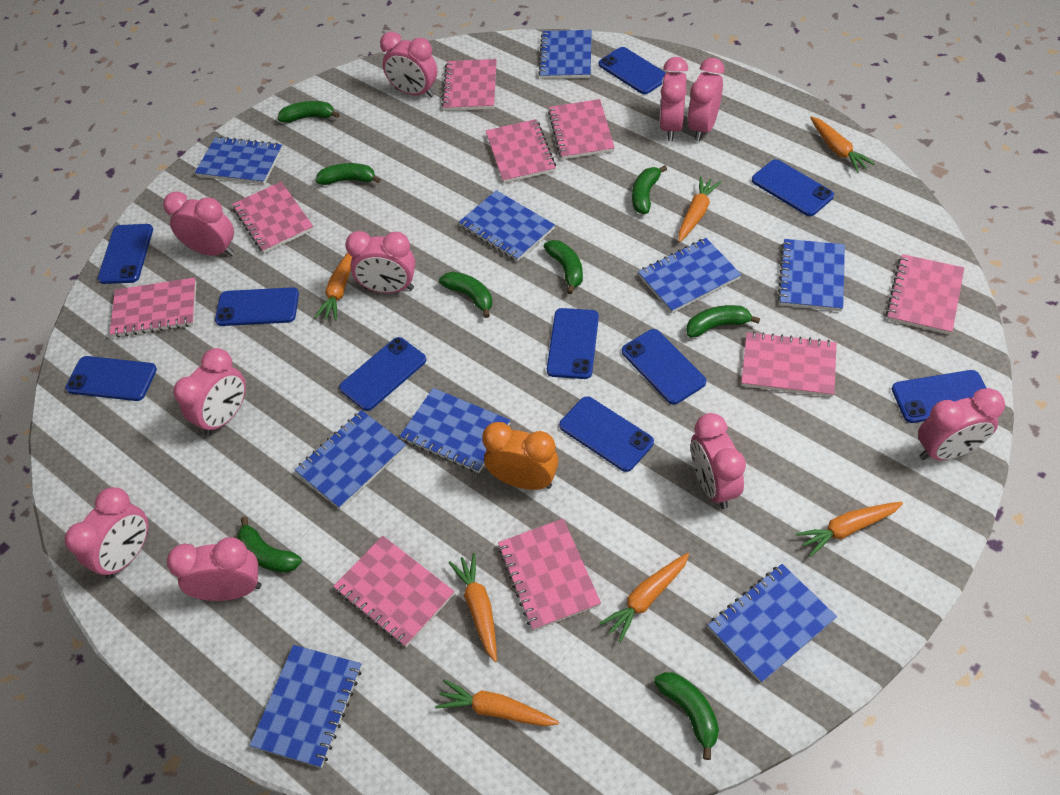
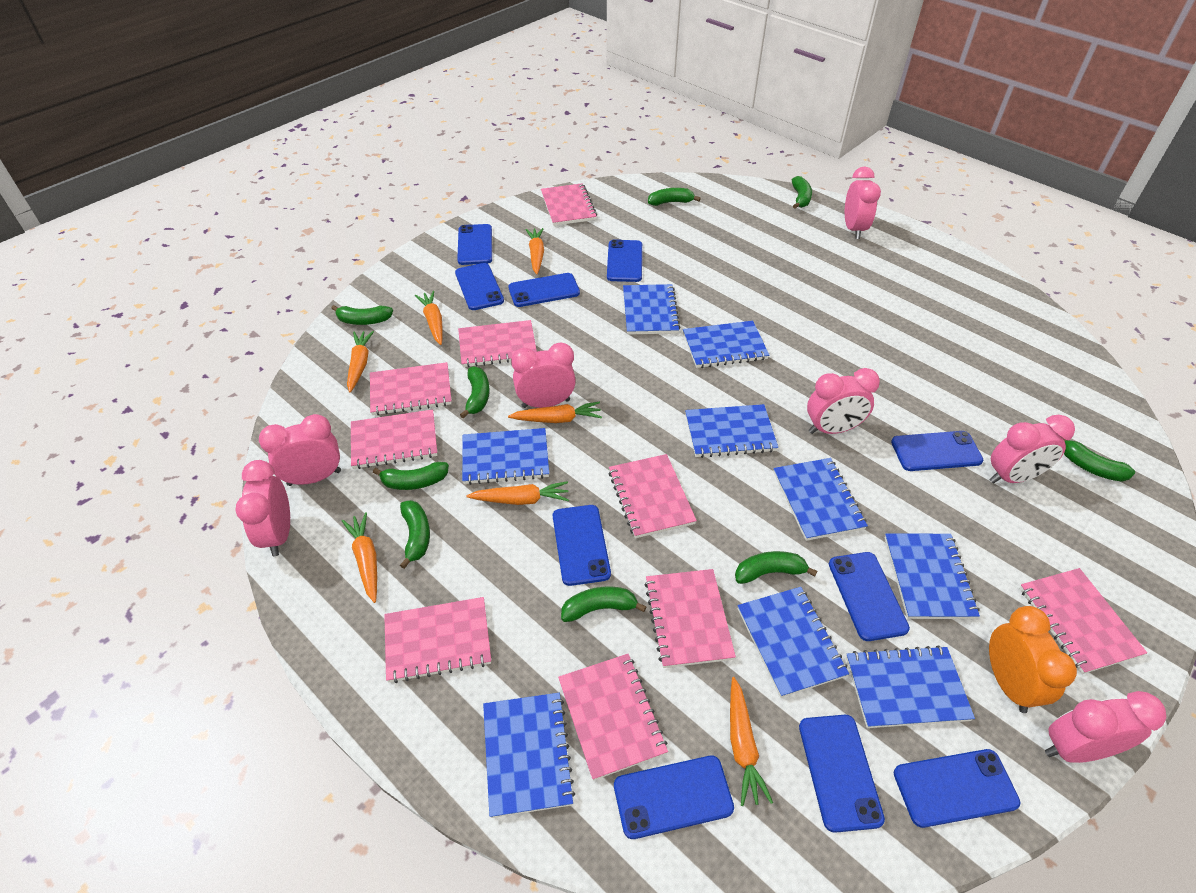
green banana: [237,517,302,573] [278,101,340,123] [316,163,381,185] [439,272,492,318] [544,240,583,294] [632,165,667,214] [654,672,719,760] [686,305,760,337] = 8 -> [331,305,393,325] [373,462,449,490] [400,500,430,569] [460,366,490,418] [561,587,647,622] [648,188,701,206] [735,551,817,584] [792,176,812,209] [1063,438,1135,482] = 9
pink clock: [64,487,148,579] [163,191,234,256] [167,537,261,601] [173,348,246,436] [345,231,415,293] [380,32,437,98] [659,57,688,141] [687,58,724,141] [691,413,746,509] [918,388,1005,460] = 10 -> [235,460,290,556] [259,414,341,486] [511,342,576,408] [807,368,880,434] [845,166,881,239] [989,415,1075,484] [1045,691,1166,763] = 7

